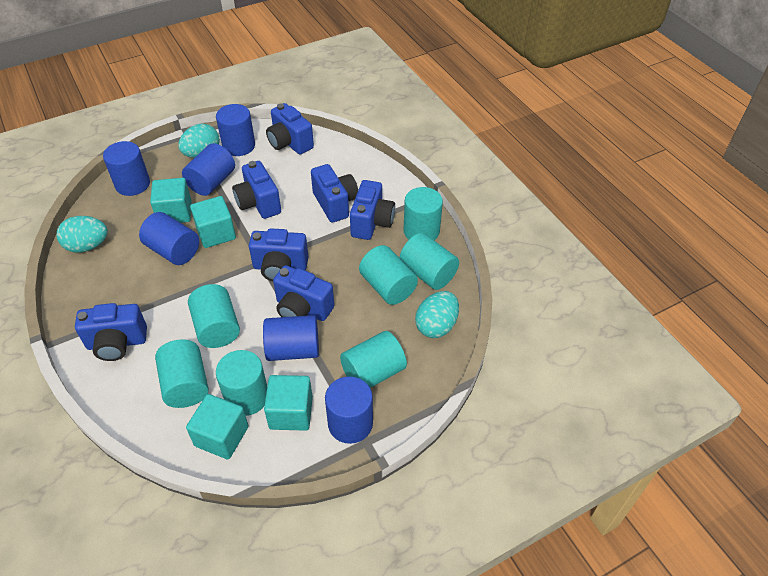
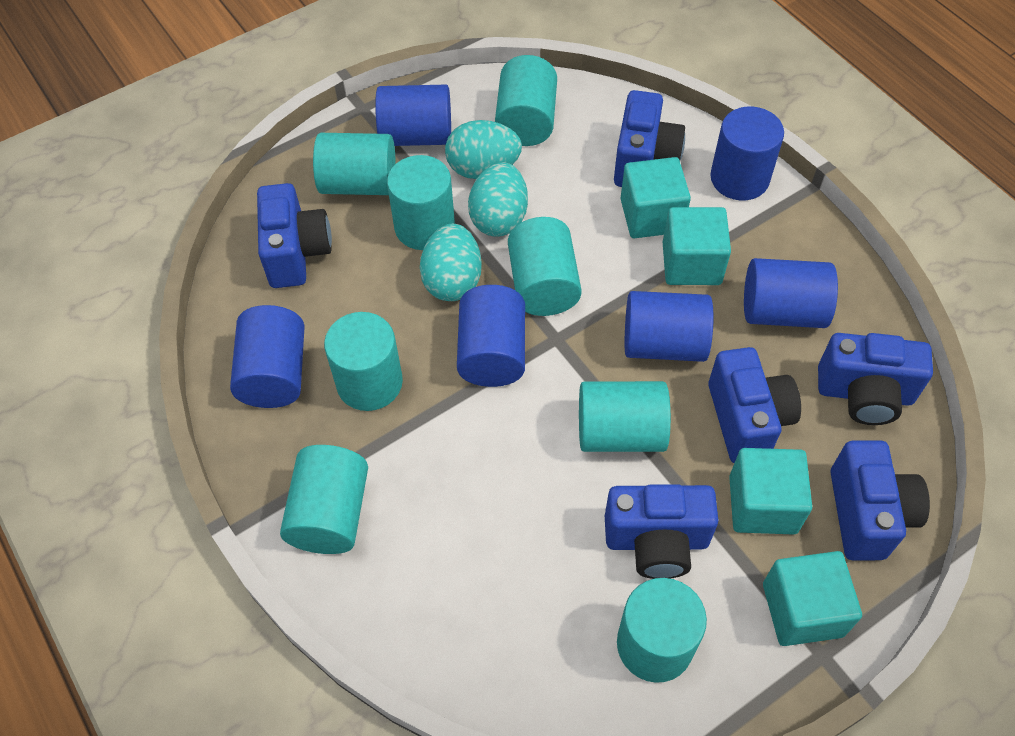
blue camera: [75,303,147,361] [232,161,281,219] [249,228,309,281] [266,103,314,155] [273,265,334,321] [311,164,358,223] [350,180,395,240] = 7 -> [257,183,332,288] [605,484,719,579] [614,90,685,187] [708,347,801,463] [818,333,933,425] [831,440,930,560] = 6
turquoise cylinder: [155,340,209,408] [188,284,240,348] [216,350,267,416] [340,331,407,388] [359,245,418,305] [400,233,459,290] [404,187,443,240] = 7 -> [280,445,368,554] [313,133,396,195] [324,312,403,411] [387,155,455,250] [495,55,557,146] [508,217,582,316] [579,381,671,452] [617,578,707,683] = 8

